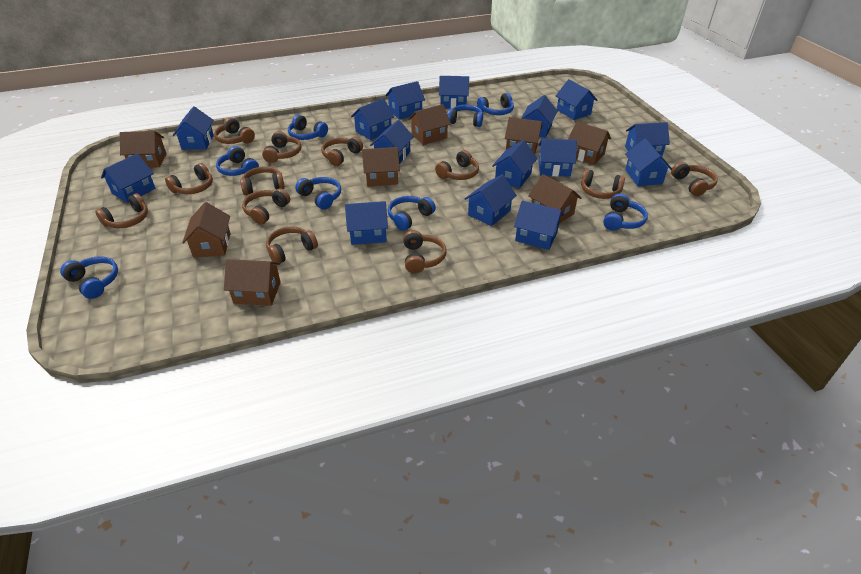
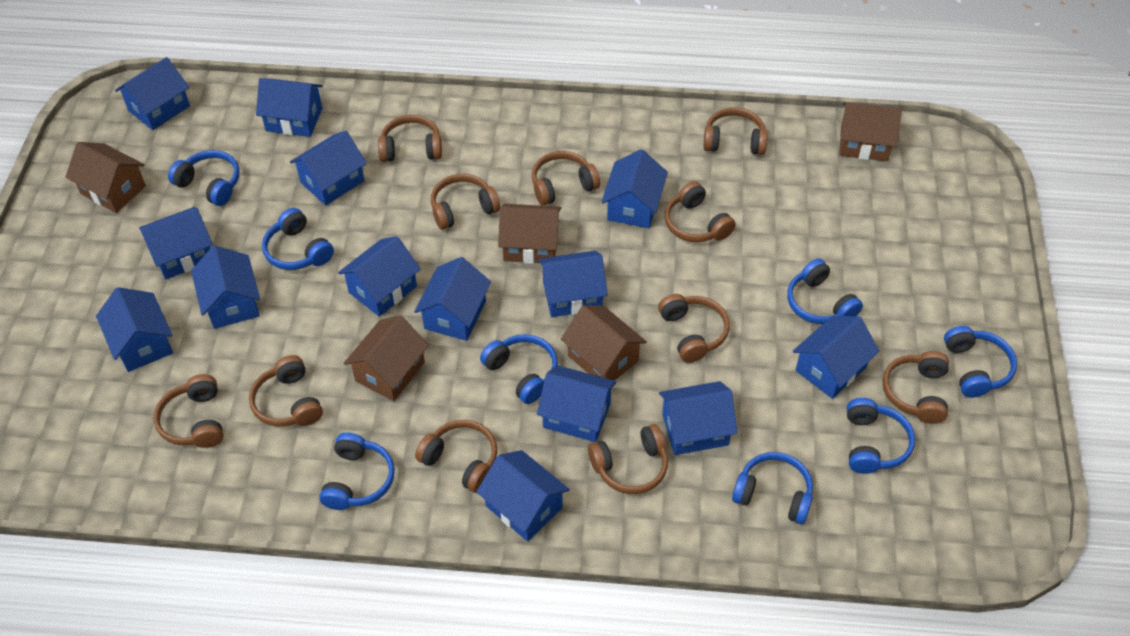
blue house: [101,153,156,203] [173,106,214,150] [345,201,388,245] [351,98,394,140] [370,120,414,164] [385,81,425,120] [439,76,469,109] [465,174,517,226] [492,140,537,189] [514,201,563,250] [521,95,557,138] [538,139,577,177] [556,80,597,120] [625,122,670,156] [625,138,672,186] = 15 -> [96,287,173,372] [115,57,190,130] [139,207,213,279] [191,246,260,329] [256,78,323,137] [290,131,367,206] [338,236,421,317] [414,257,491,341] [477,450,570,541] [537,365,616,442] [538,250,608,317] [601,149,668,228] [659,381,738,455] [793,316,879,399] = 14
brown headphones: [95,193,148,228] [165,163,213,194] [214,118,255,144] [240,166,285,195] [242,188,290,225] [262,131,301,163] [266,226,318,263] [321,137,363,166] [403,230,447,273] [435,150,479,180] [581,169,625,199] [671,162,718,196] = 12 -> [153,374,223,448] [249,355,323,426] [378,115,442,162] [415,420,497,493] [431,174,500,230] [532,151,600,206] [588,424,668,494] [658,294,730,363] [664,181,736,242] [703,107,768,155] [882,351,949,424] = 11
brown house: [120,131,167,168] [182,202,231,257] [224,259,281,306] [362,147,400,187] [408,104,451,145] [505,117,542,154] [528,174,581,224] [568,122,611,165] = 8 -> [66,142,146,213] [344,315,429,401] [498,204,561,264] [561,305,647,381] [839,102,902,161] = 5

